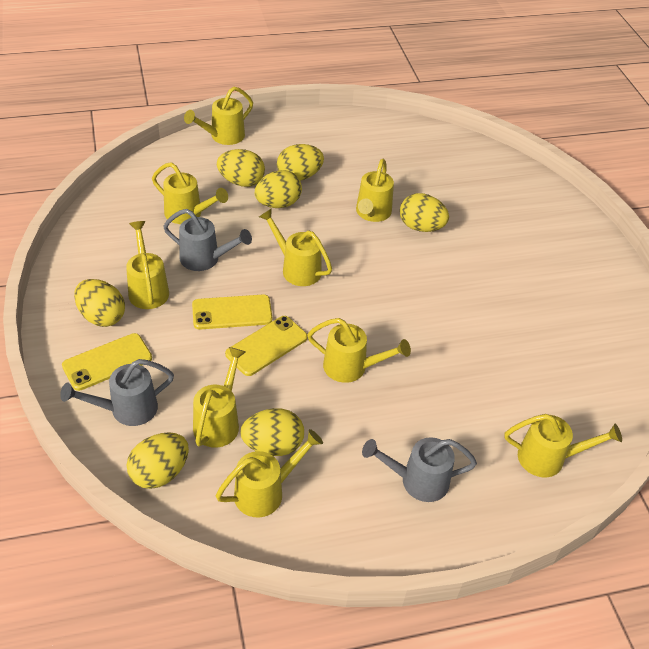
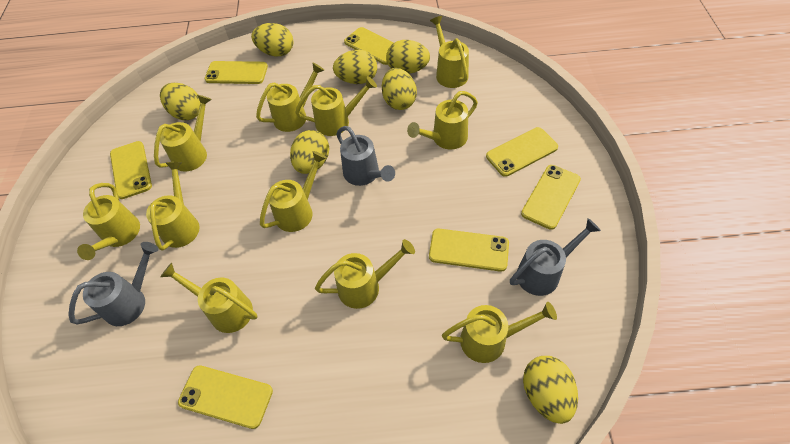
yellow phone: [62,333,152,391] [192,295,272,330] [225,316,308,376] = 3 -> [110,141,152,199] [178,365,273,429] [205,61,268,84] [344,27,394,65] [429,229,509,272] [486,127,558,177] [521,165,581,230] = 7
yellow watering can: [126,221,169,309] [152,162,228,224] [184,87,253,145] [193,347,246,447] [216,429,323,517] [259,208,332,286] [307,318,411,383] [356,159,394,222] [505,414,622,477] = 9 -> [77,183,140,260] [146,162,200,251] [154,95,212,171] [160,262,258,333] [256,62,324,132] [260,151,327,232] [295,76,377,136] [315,239,415,309] [407,91,478,150] [430,16,469,88] [442,302,557,363] = 11

